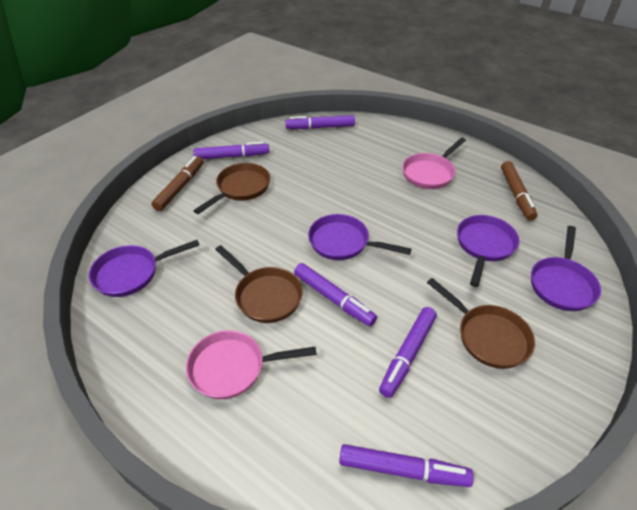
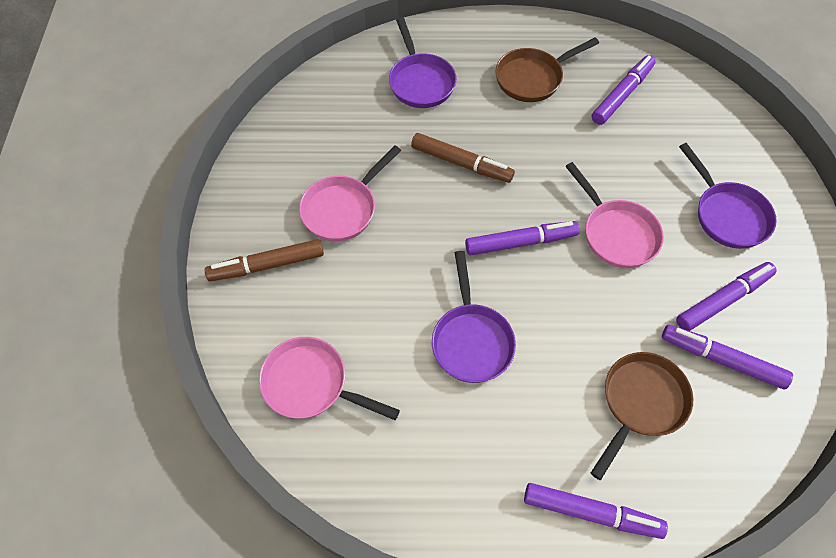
brown pan: [193,163,270,214] [215,245,303,323] [427,278,535,369] = 3 -> [496,38,599,102] [591,352,693,480] = 2
pink pan: [186,330,317,399] [402,138,466,189] = 2 -> [259,337,400,420] [299,145,401,241] [565,162,664,268] = 3
purple pan: [89,240,199,297] [308,214,411,260] [457,215,519,287] [531,226,601,311] = 4 -> [389,17,457,108] [432,251,516,383] [679,143,777,249] = 3

